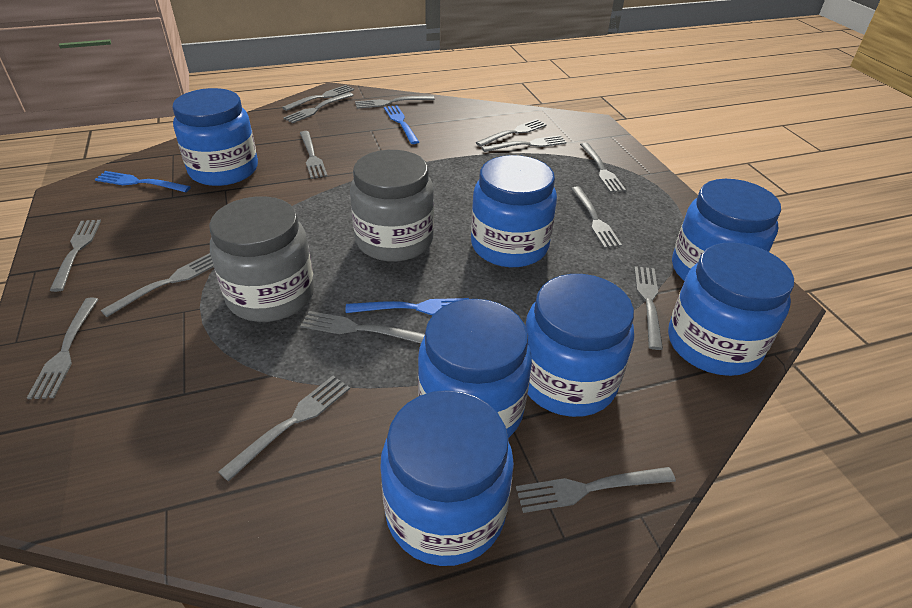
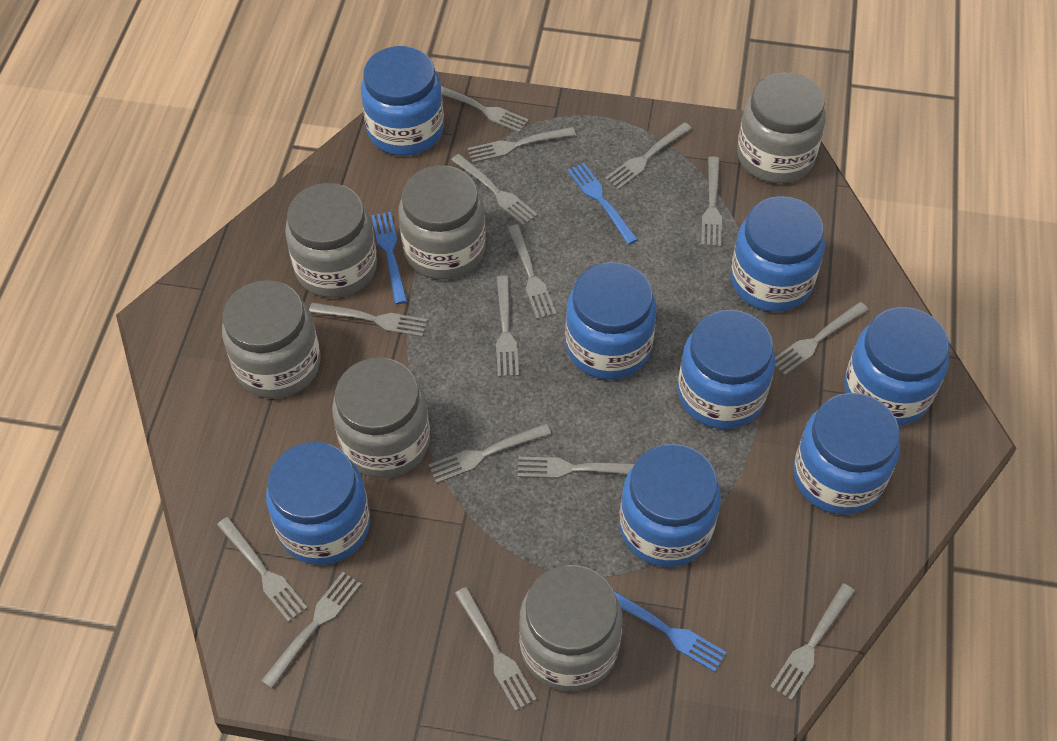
blue jar: [173,88,258,186] [380,390,514,566] [418,299,532,438] [471,155,557,267] [525,274,634,417] [668,242,794,376] [672,179,781,281] = 7 -> [266,442,370,565] [361,46,444,156] [565,262,657,380] [619,444,721,567] [678,310,775,429] [731,196,825,312] [793,393,900,515] [844,307,949,426] = 8
grey jar: [209,196,315,322] [350,150,434,262] = 2 -> [222,280,321,398] [285,183,377,298] [332,358,430,478] [398,165,486,280] [519,565,623,691] [737,72,826,183] = 6

